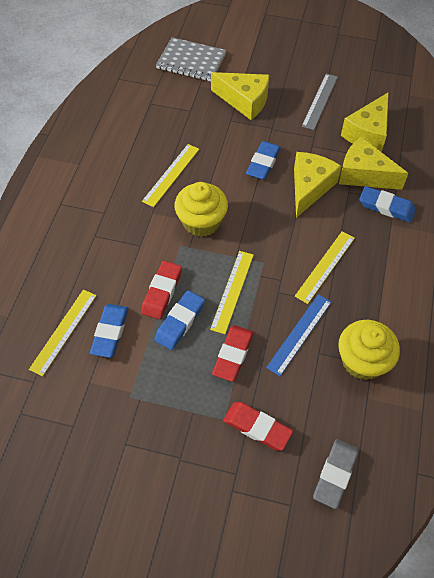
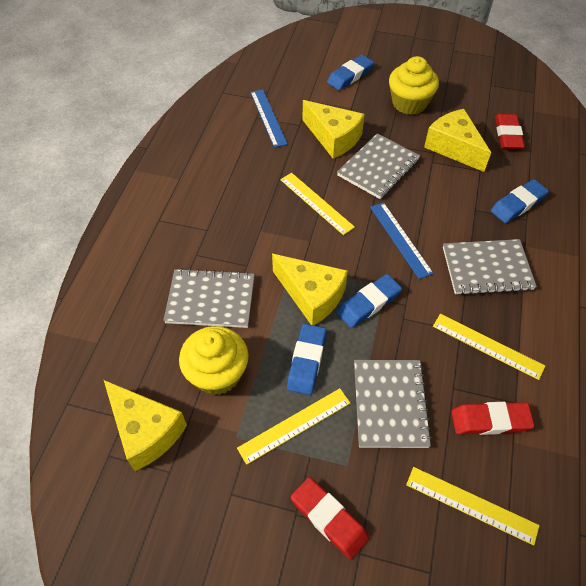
blue ruler: [266,294,331,376] = 1 -> [250,89,288,148] [370,202,434,279] = 2
grey eraser: [313,439,359,509] = 1 -> none = 0
grey notebook: [156,37,226,81] = 1 -> [164,268,255,328] [337,133,420,199] [354,360,432,448] [443,239,537,295] = 4
grey ruler: [302,74,338,130] = 1 -> none = 0

